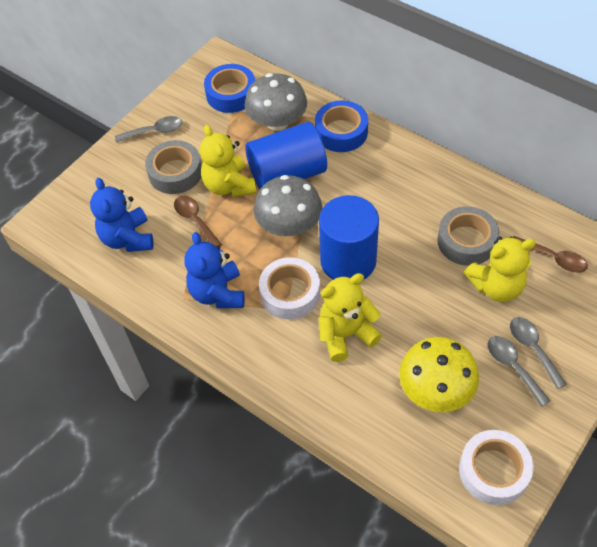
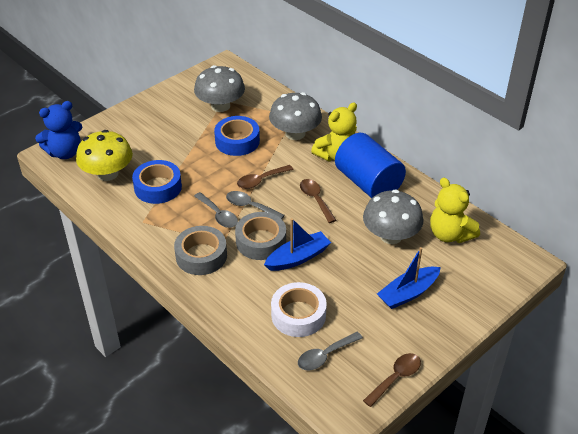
blue boat: none = 0 -> [264,218,331,271] [377,247,441,309] = 2
blue cylinder: [245,122,327,189] [319,195,379,280] = 2 -> [335,133,406,198] = 1
blue teddy bear: [90,178,154,252] [185,232,245,308] = 2 -> [35,101,82,159] = 1
brown spoon: [174,196,222,247] [513,236,588,273] = 2 -> [237,165,293,189] [300,179,336,223] [363,353,421,407] = 3
grey mushroom: [245,73,307,131] [254,175,322,236] = 2 -> [194,65,245,112] [269,92,322,140] [363,190,424,244] = 3
white tape: [259,257,320,319] [459,430,534,505] = 2 -> [271,282,327,337] = 1
yellow teddy bear: [200,125,256,197] [319,273,382,362] [464,236,536,302] = 3 -> [311,102,357,161] [430,177,480,243] = 2

